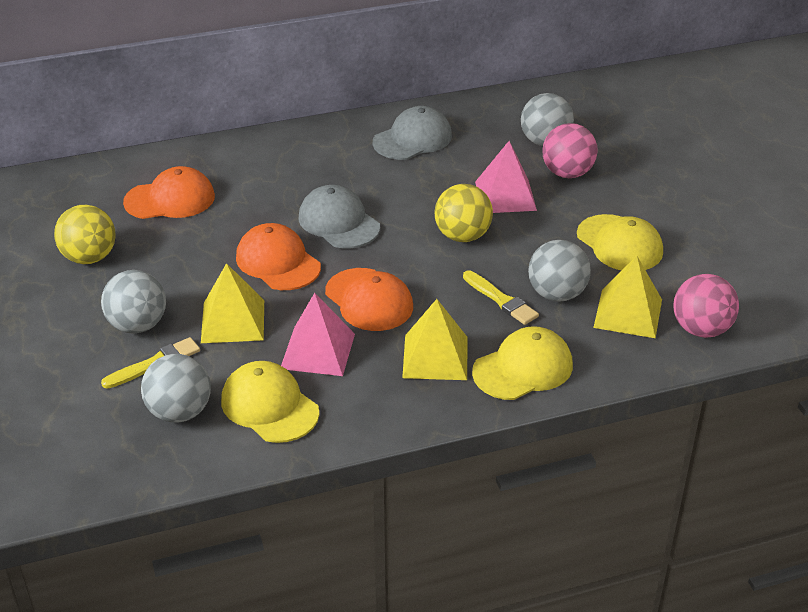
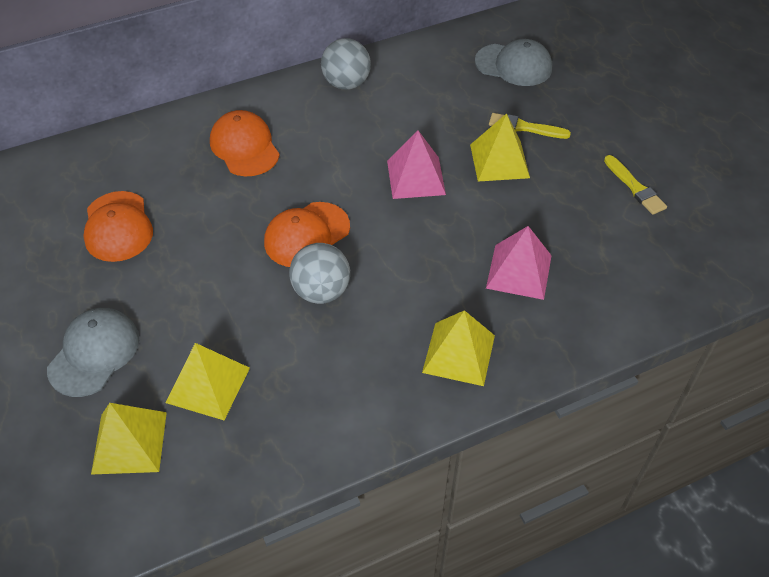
grey ball: [101,270,166,334] [141,354,211,423] [521,93,574,146] [528,240,591,302] = 4 -> [289,243,350,304] [321,38,371,90] = 2
pink ball: [542,123,598,178] [674,274,739,338] = 2 -> none = 0
yellow ball: [54,205,116,264] [435,184,493,242] = 2 -> none = 0
yellow cap: [221,361,319,443] [472,326,573,400] [577,214,663,270] = 3 -> none = 0
yellow pyramid: [201,263,264,343] [402,299,468,380] [593,256,662,338] = 3 -> [91,403,167,474] [166,343,250,420] [422,310,495,386] [470,113,530,182] = 4

